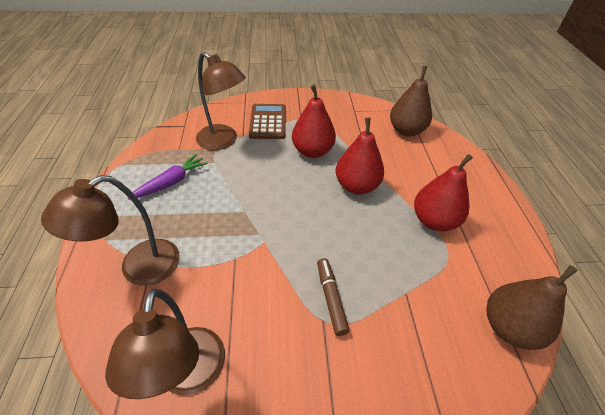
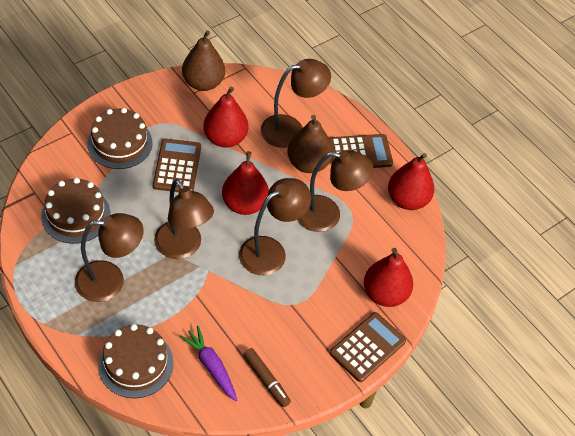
brown cake: none = 0 -> [41,178,110,244] [87,108,153,169] [98,324,173,398] = 3
brown calculator: [249,104,286,139] = 1 -> [153,139,201,192] [329,134,393,168] [330,312,406,382] = 3
brown lamp: [41,175,180,286] [105,289,225,399] [196,52,245,150] = 3 -> [75,213,144,302] [154,179,214,259] [239,178,311,276] [261,59,331,148] [297,150,373,232] = 5
red pear: [292,84,336,158] [336,117,384,195] [414,154,473,231] = 3 -> [203,87,248,148] [222,151,269,215] [364,248,413,307] [388,153,434,210] = 4

